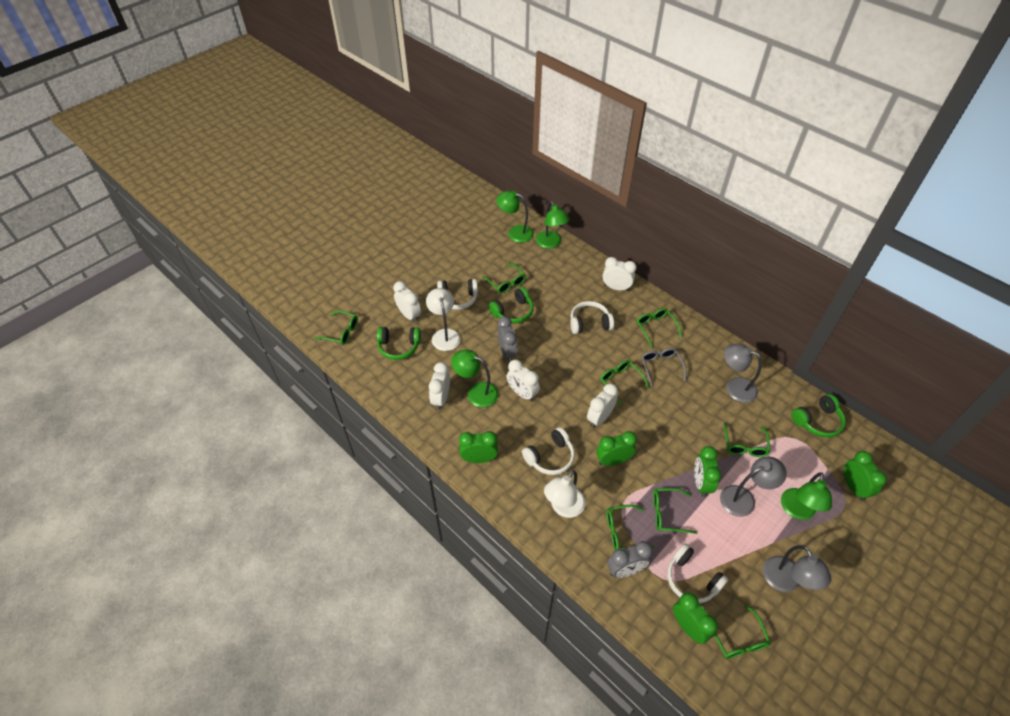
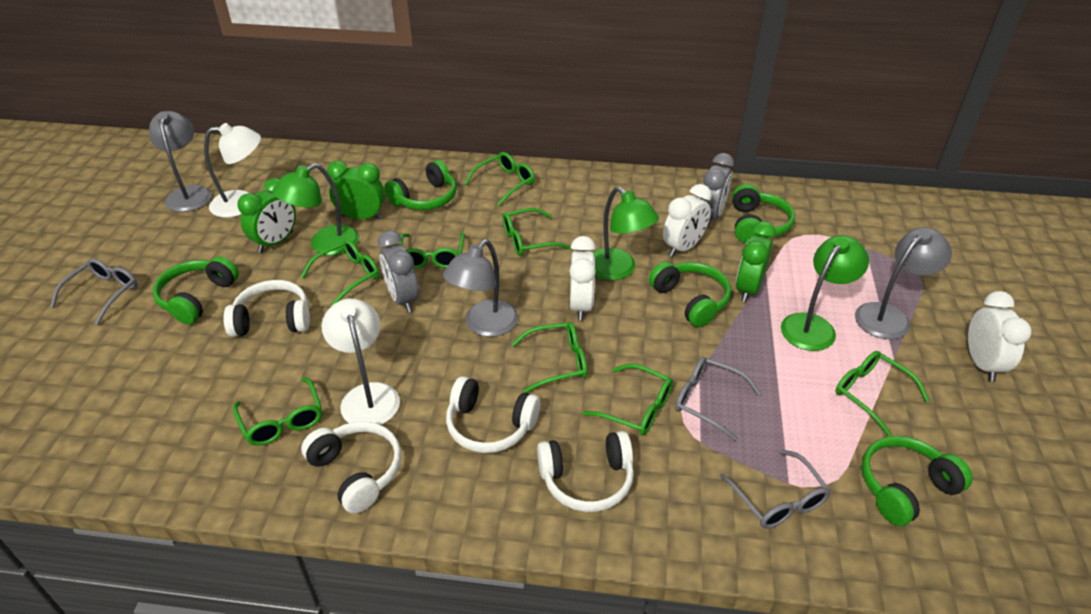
green clock: [459,431,498,463] [596,431,637,466] [673,593,718,644] [694,446,721,497] [844,451,887,501] = 5 -> [237,178,296,253] [327,161,385,220] [736,221,776,302] = 3
green headphones: [377,327,421,360] [489,287,534,324] [792,394,846,438] = 3 -> [153,256,239,324] [384,160,456,210] [649,262,731,327] [732,184,795,243] [861,436,973,526] = 5
green lamp: [451,350,498,407] [496,191,534,243] [536,201,570,249] [781,472,832,520] = 4 -> [273,163,359,255] [593,187,659,280] [781,235,869,351] = 3
grey glasses: [641,348,686,387] = 1 -> [50,258,137,325] [675,357,761,441] [719,449,831,529] = 3
white clock: [393,281,421,323] [429,362,450,410] [506,360,540,402] [587,384,618,428] [603,257,637,291] = 5 -> [570,236,596,321] [663,184,712,257] [968,291,1031,382] = 3

